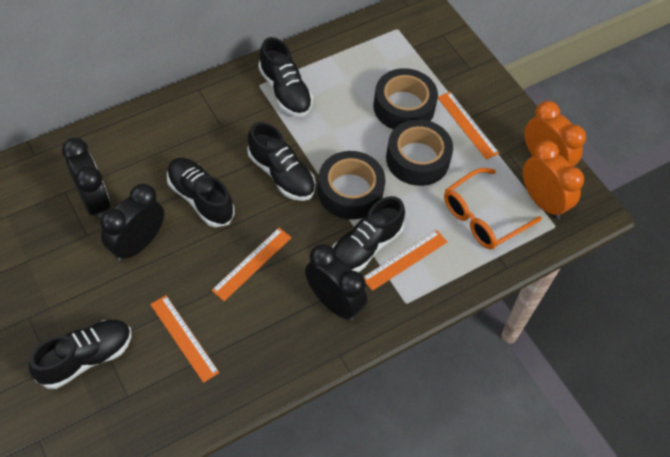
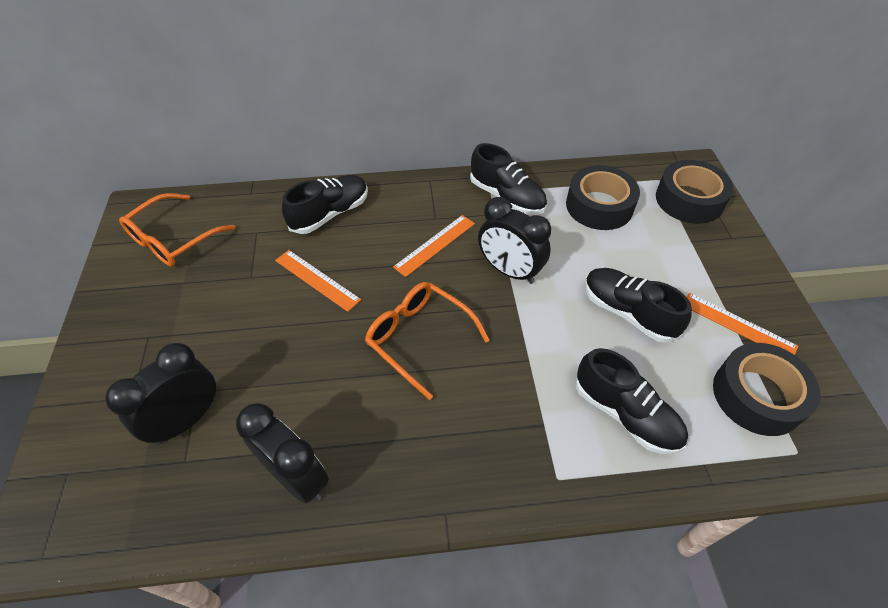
black shoe: [28,320,131,389] [167,158,235,227] [247,122,316,201] [258,37,313,117] [332,196,405,272] = 5 -> [282,175,368,234] [470,143,547,215] [575,348,688,454] [585,268,692,343] = 4
orange clock: [523,140,584,219] [524,101,586,167] = 2 -> none = 0
orange glasses: [444,168,542,250] = 1 -> [119,193,235,267] [365,282,490,400] = 2
orange ruler: [150,295,219,383] [211,228,292,301] [363,230,447,291] [438,92,499,160] = 4 -> [275,250,361,312] [393,215,475,277] [687,293,798,355] = 3

